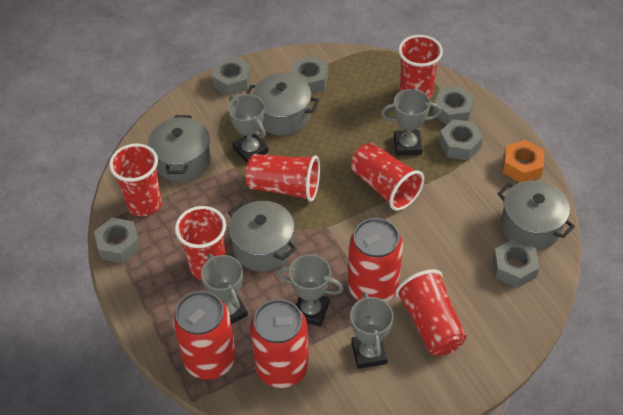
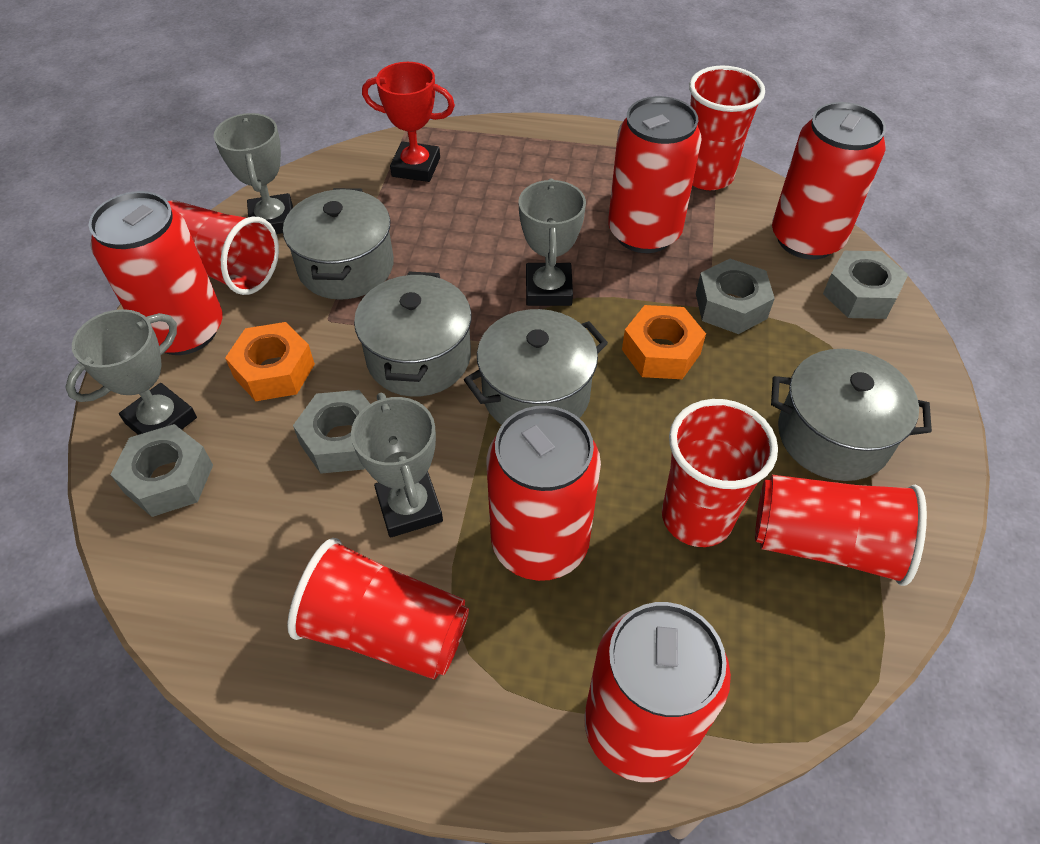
grey nut: [94,218,141,264] [212,57,251,96] [290,56,328,94] [433,86,475,125] [439,119,483,160] [492,239,540,288] = 6 -> [111,424,213,517] [293,390,370,474] [696,259,775,334] [823,251,908,319] = 4
grey trophy: [201,254,248,324] [228,94,269,163] [277,254,344,327] [350,292,394,369] [381,89,441,156] = 5 -> [65,309,197,435] [214,113,293,234] [351,393,443,538] [518,178,586,306] = 4
orange nut: [503,140,544,183] = 1 -> [225,322,315,401] [622,305,706,379] = 2
red can: [173,291,236,380] [250,299,309,388] [348,218,403,302] = 3 -> [88,191,222,355] [486,406,601,581] [584,602,731,782] [608,96,702,253] [772,102,886,259] = 5
red cup: [109,144,162,216] [175,206,226,280] [245,154,320,202] [351,143,424,211] [395,269,466,356] [398,35,443,99] = 6 -> [168,201,279,295] [287,538,469,680] [662,399,778,547] [689,65,765,190] [755,475,927,586] = 5
red trophy: none = 0 -> [362,62,455,182] = 1

